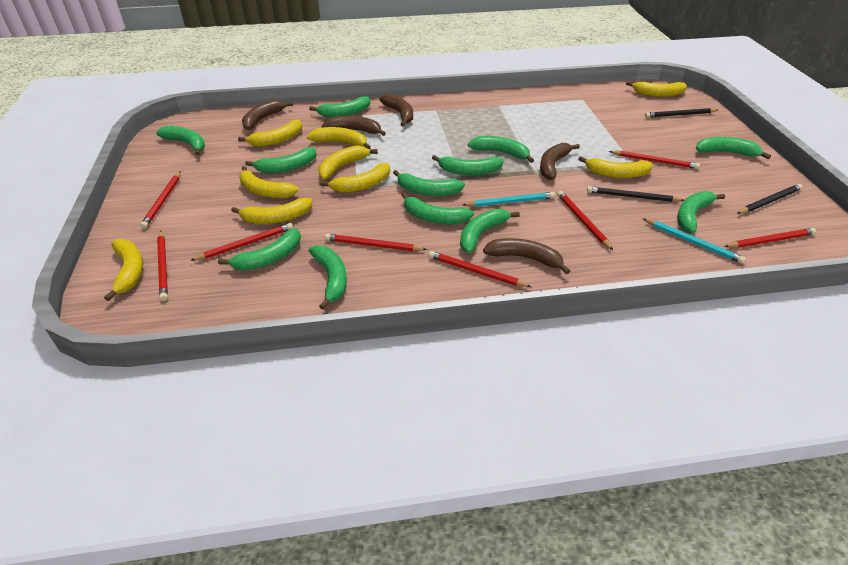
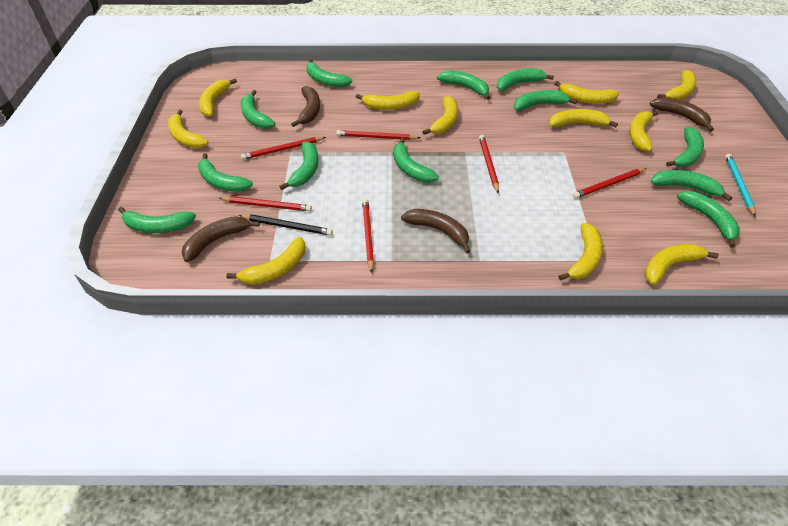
black pencil: [587,186,684,202] [645,108,718,118] [737,184,803,214] = 3 -> [239,214,333,236] = 1
brown banana: [242,100,293,130] [322,116,386,136] [379,94,413,126] [483,238,570,274] [540,143,580,180] = 5 -> [182,216,260,262] [291,86,320,127] [401,209,471,253] [650,97,714,132] = 4
red pencil: [140,171,181,229] [157,231,168,301] [190,223,293,261] [325,234,427,251] [428,251,531,287] [557,191,613,250] [609,150,700,169] [724,228,816,248] = 8 -> [219,196,312,211] [241,137,326,160] [336,130,421,140] [362,199,374,273] [479,135,499,194] [573,168,647,198] = 6
turquoise pencil: [463,192,555,207] [642,218,746,264] = 2 -> [725,154,756,217] = 1
yellow banana: [104,239,143,301] [231,198,312,224] [238,120,302,147] [239,166,299,198] [307,127,371,149] [318,145,378,179] [320,163,390,193] [578,156,653,178] [626,81,687,97] = 9 -> [168,110,208,148] [199,79,237,117] [226,237,306,285] [356,91,420,110] [422,96,458,135] [549,109,618,127] [555,81,619,104] [559,223,603,281] [629,111,659,151] [645,244,719,285] [657,70,696,100] = 11

